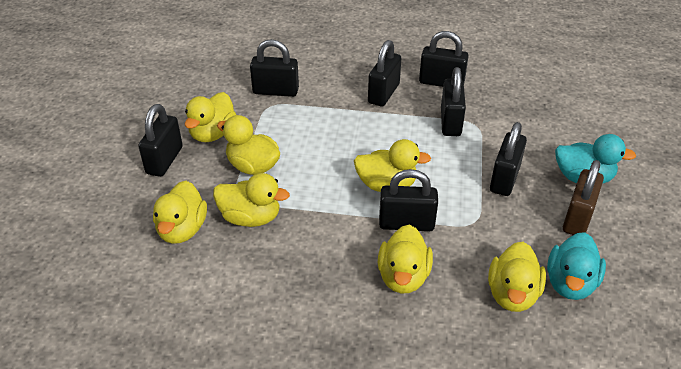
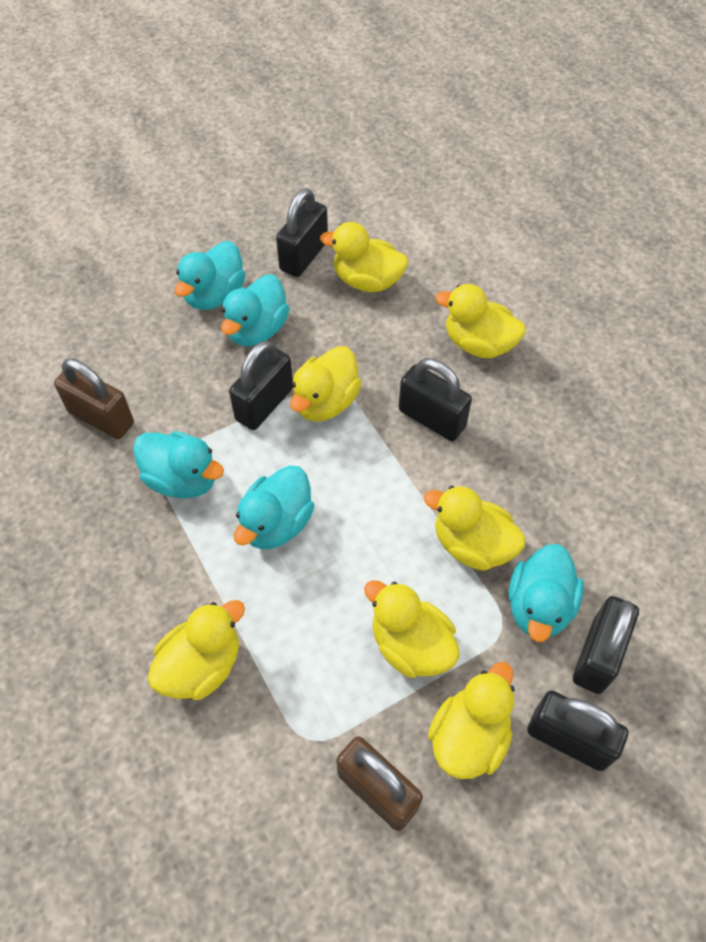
black padlock: [138,104,183,177] [250,39,299,97] [368,40,401,107] [379,169,438,231] [419,31,469,87] [441,67,466,136] [490,122,527,196] = 7 -> [229,340,293,430] [276,188,328,277] [399,358,472,441] [527,690,628,771] [573,596,639,694] = 5
brown padlock: [563,160,604,235] = 1 -> [54,359,134,439] [336,737,423,831] = 2
turquoise duck: [547,232,606,300] [555,134,636,184] = 2 -> [133,431,224,498] [175,241,245,310] [221,275,290,346] [234,465,314,549] [509,544,584,642] = 5

